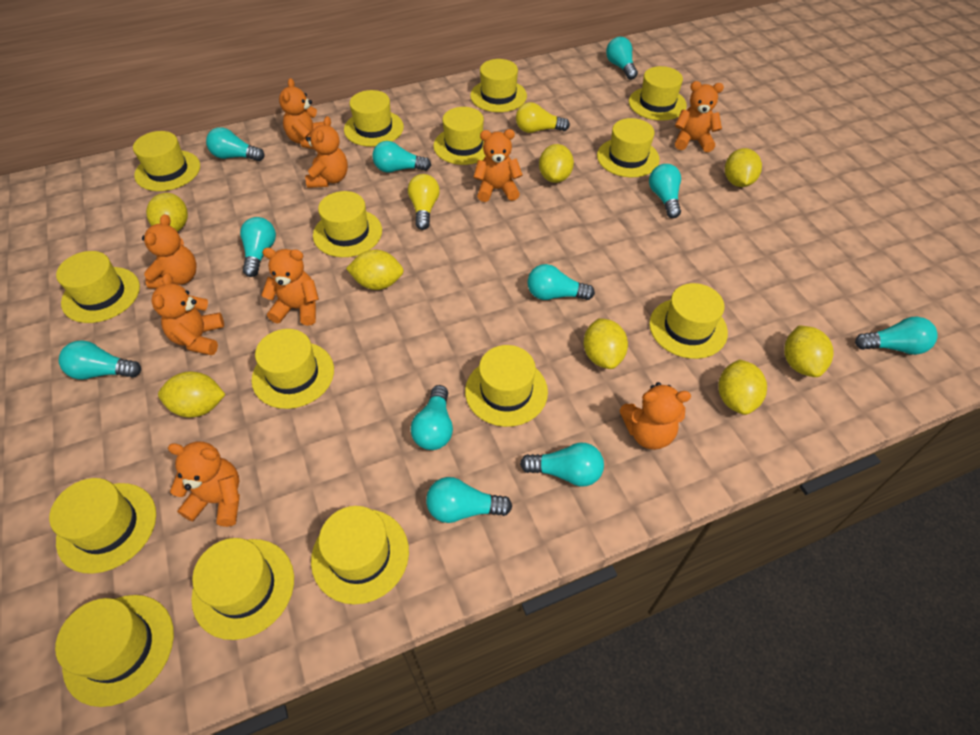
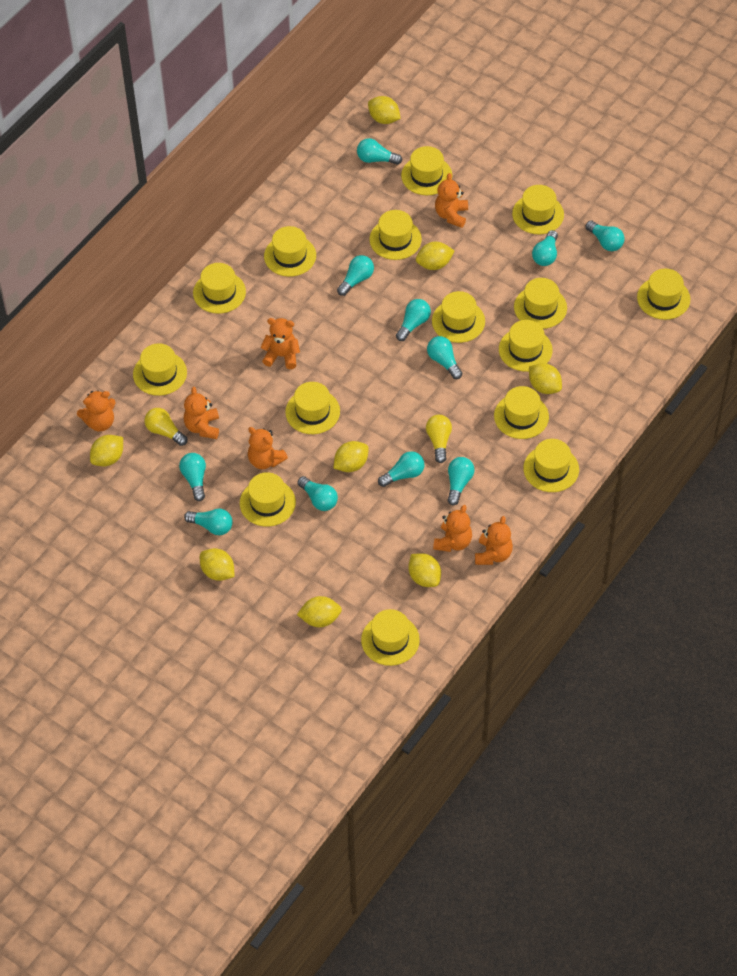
orange teddy bear: [142,214,197,289] [151,273,224,355] [168,442,240,527] [261,248,319,326] [279,78,324,149] [305,116,348,188] [473,129,523,202] [619,382,691,450] [675,81,724,152] = 9 -> [77,390,116,431] [184,387,219,439] [248,427,288,469] [261,318,300,369] [433,505,472,552] [435,173,468,228] [475,516,513,565] = 7

